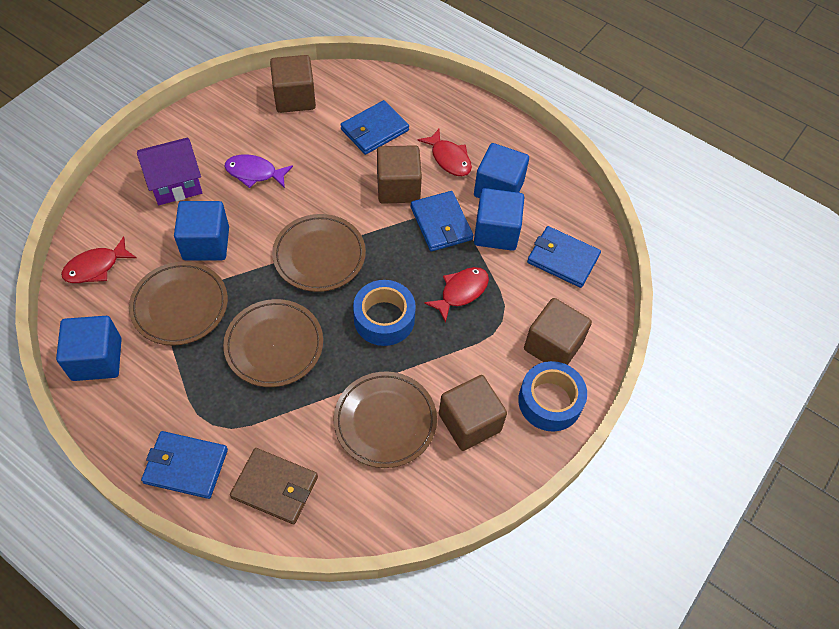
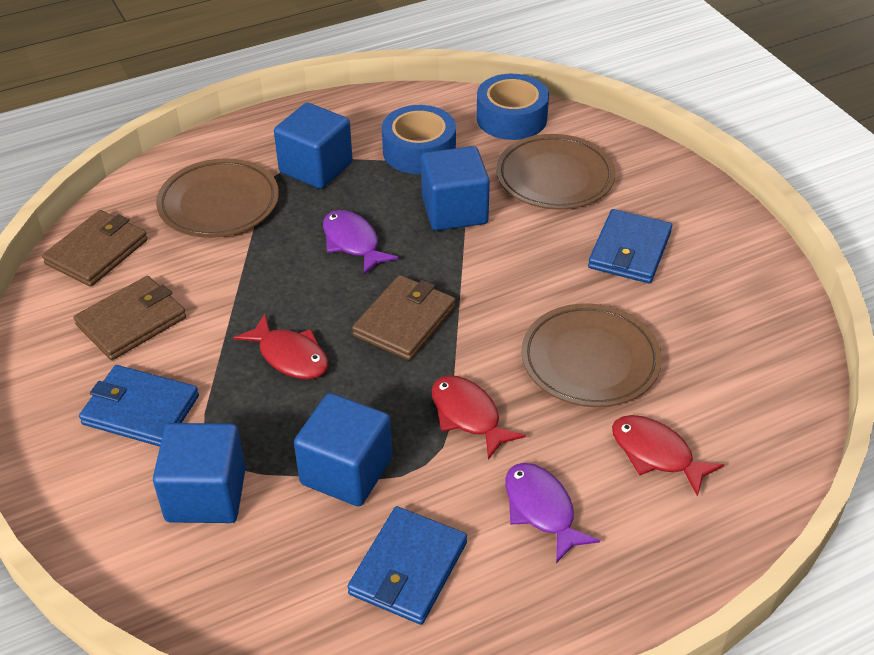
blue wallet: [141,431,228,499] [340,100,409,155] [411,191,474,251] [527,226,601,288] = 4 -> [79,365,199,447] [347,506,467,625] [588,209,672,283] = 3
brown cube: [270,55,316,113] [377,145,422,204] [439,375,507,451] [524,298,592,365] = 4 -> none = 0
brown plate: [129,261,228,346] [223,299,323,387] [272,214,366,292] [333,371,437,468] = 4 -> [156,158,279,238] [496,134,615,210] [521,303,662,407] = 3
brown wallet: [230,448,318,524] = 1 -> [42,210,148,287] [74,276,186,360] [352,275,455,360] = 3
purple fish: [224,154,293,188] = 1 -> [323,210,399,275] [505,463,600,563] = 2
purple house: [137,137,202,205] = 1 -> none = 0

